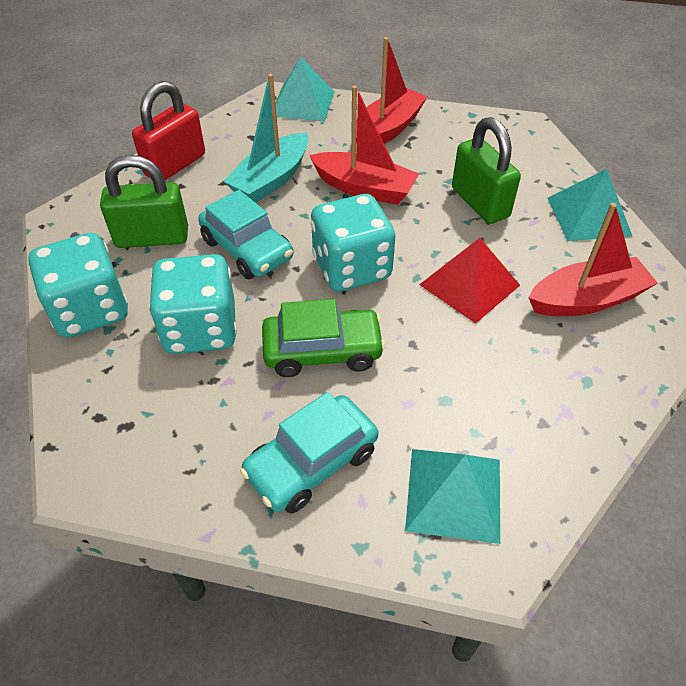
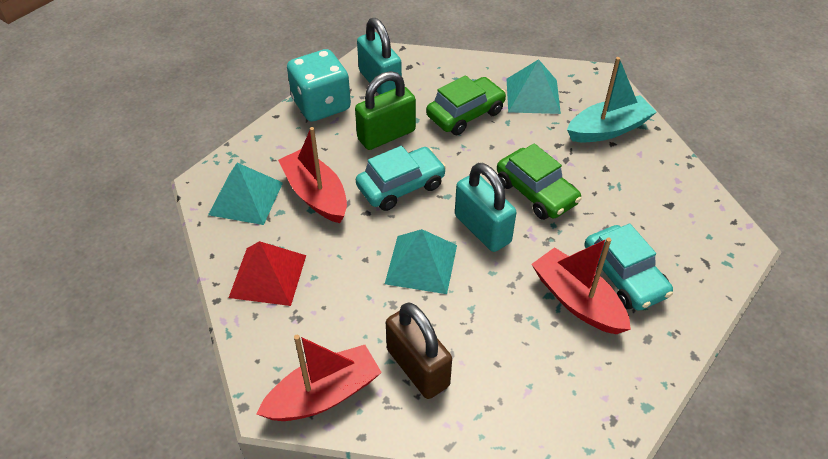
brown padlock: none = 0 -> [386,303,452,399] = 1
green car: [262,299,385,377] = 1 -> [426,75,506,135] [497,143,582,220] = 2
green padlock: [100,155,188,248] [452,117,521,224] = 2 -> [355,71,416,150] = 1
red padlock: [132,81,205,180] = 1 -> none = 0
turquoise dice: [28,233,128,338] [149,254,237,354] [311,194,395,292] = 3 -> [287,49,351,122] = 1
turquoise padlock: none = 0 -> [357,18,402,95] [455,163,517,252] = 2

